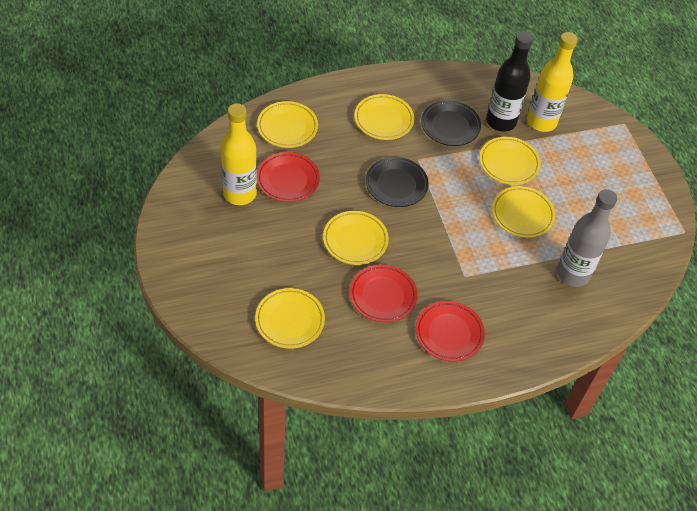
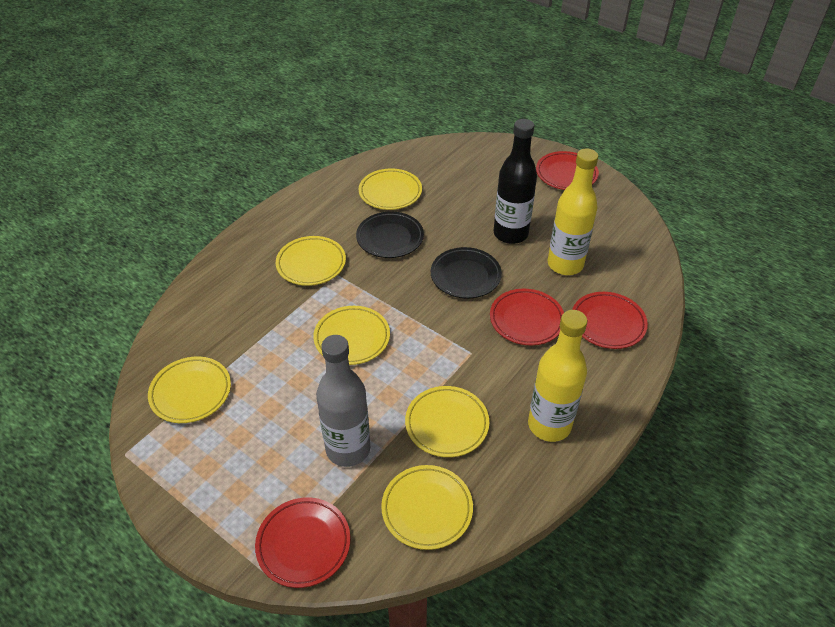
red plate: [257,152,320,202] [350,264,418,323] [416,301,485,362] = 3 -> [255,497,350,588] [490,289,564,345] [536,151,599,190] [572,292,648,349] = 4

